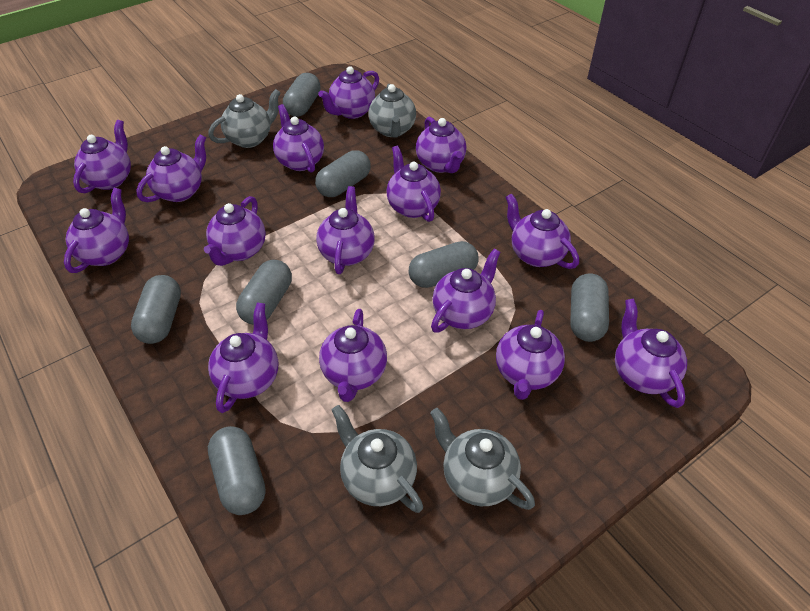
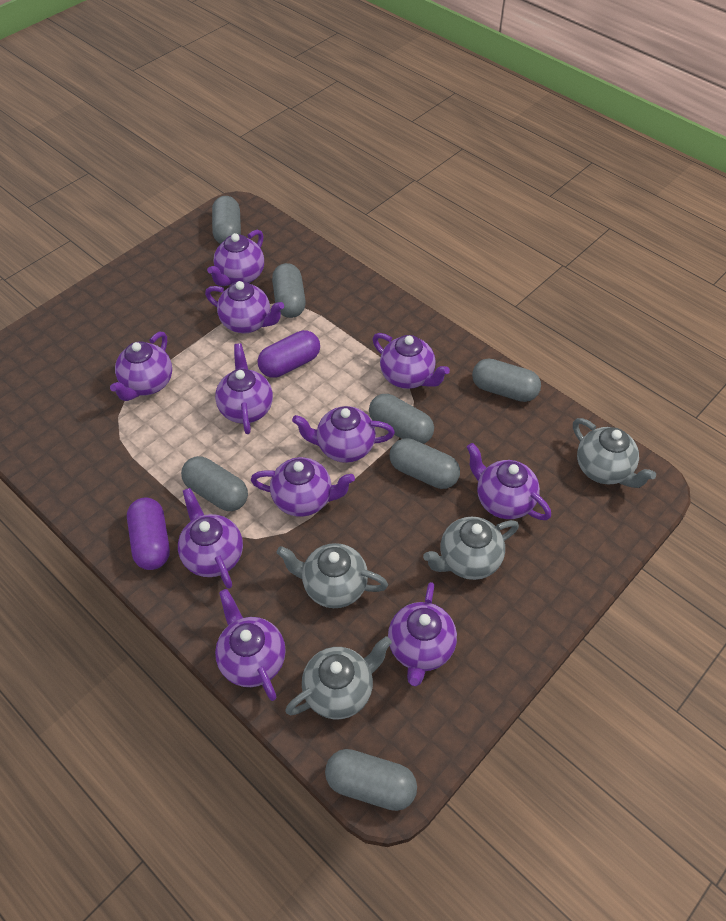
purple capsule: none = 0 -> [127,498,170,570] [258,330,320,378] = 2
purple teapot: [64,188,129,273] [73,120,131,193] [136,134,206,202] [204,196,266,266] [208,302,278,413] [273,104,324,173] [316,186,375,274] [318,66,379,119] [319,309,387,402] [386,146,441,222] [416,117,466,173] [431,249,500,333] [496,310,565,400] [505,193,579,269] [615,299,687,408] = 15 -> [110,332,172,401] [178,488,243,589] [205,281,284,333] [207,230,264,286] [215,343,273,434] [215,589,286,701] [251,457,355,517] [292,406,395,463] [372,333,450,389] [388,582,457,686] [467,443,551,520] = 11

